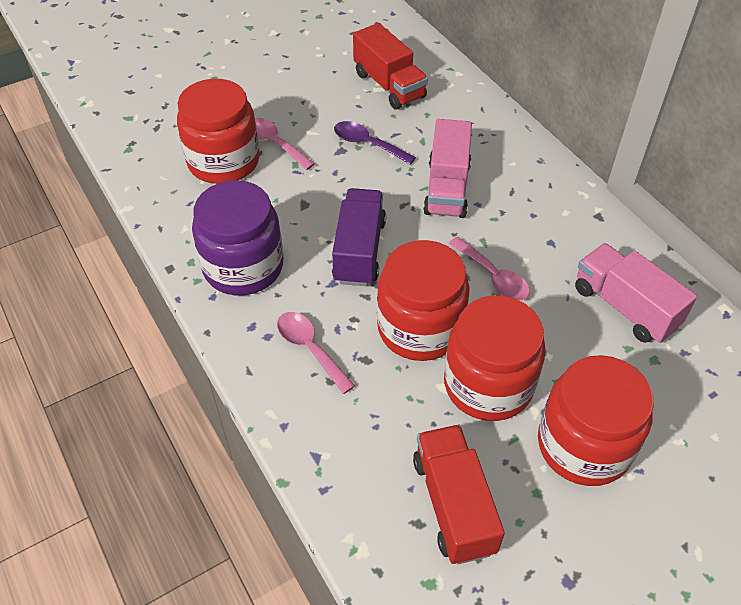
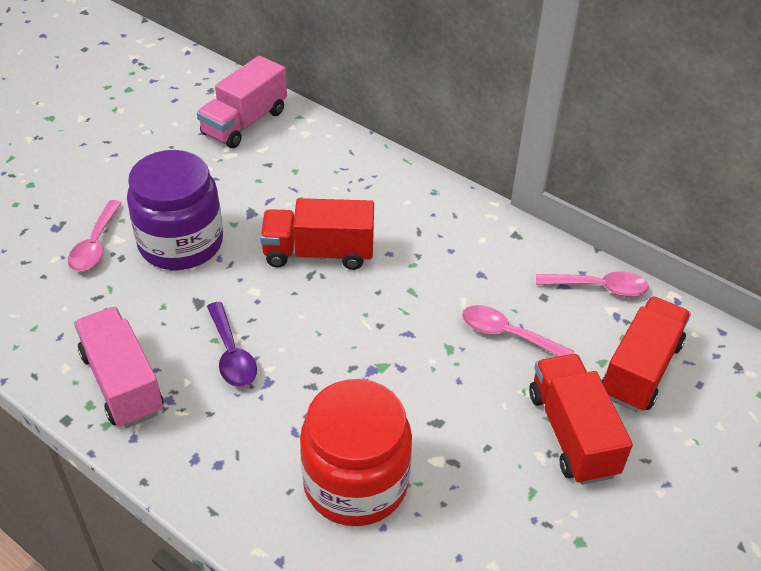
purple truck: [332,188,386,286] = 1 -> none = 0
red jar: [177,79,260,184] [377,240,469,361] [444,295,546,421] [538,355,654,486] = 4 -> [300,379,412,526] = 1
red truck: [353,23,428,109] [413,425,505,564] = 2 -> [260,198,374,270] [529,354,633,485] [602,296,691,412] = 3

